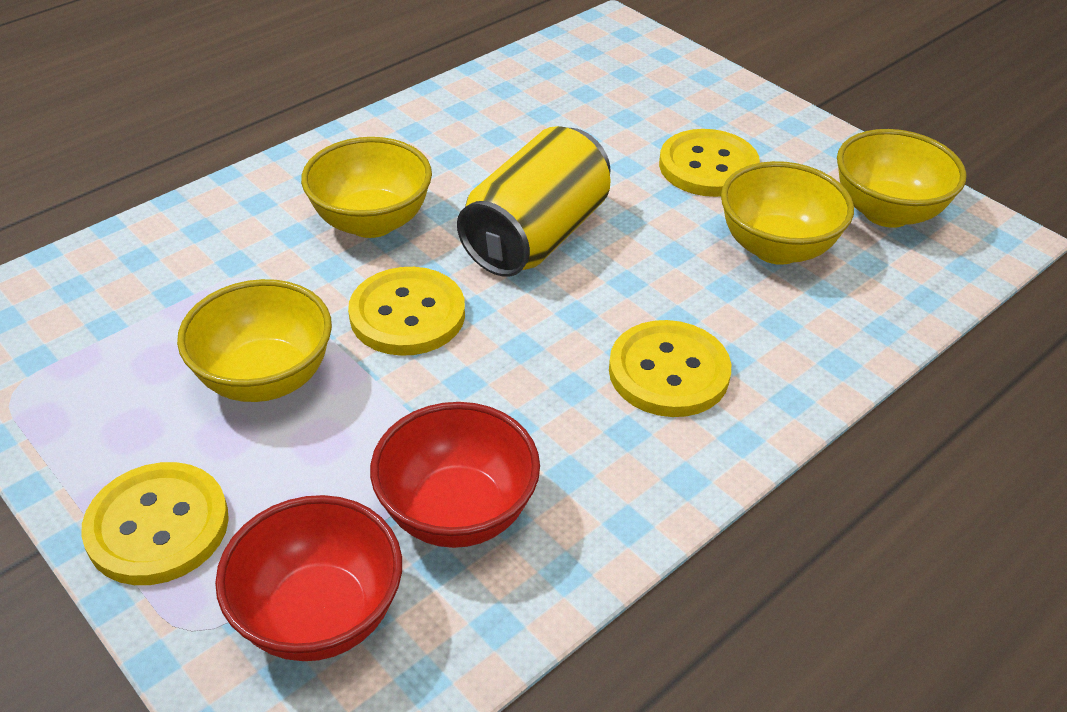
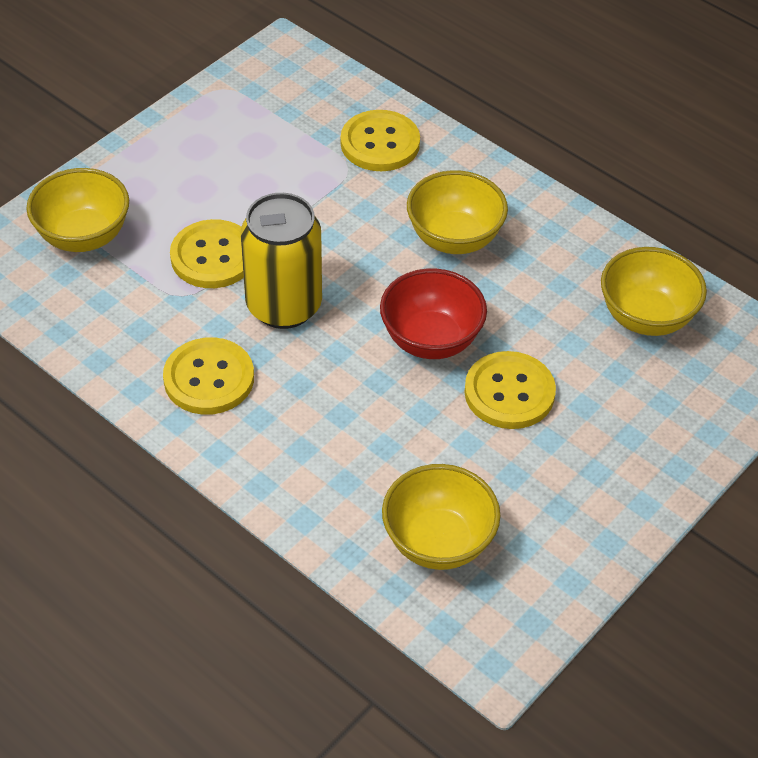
red bowl: [215,495,402,661] [370,402,540,548] = 2 -> [380,268,487,359] = 1

